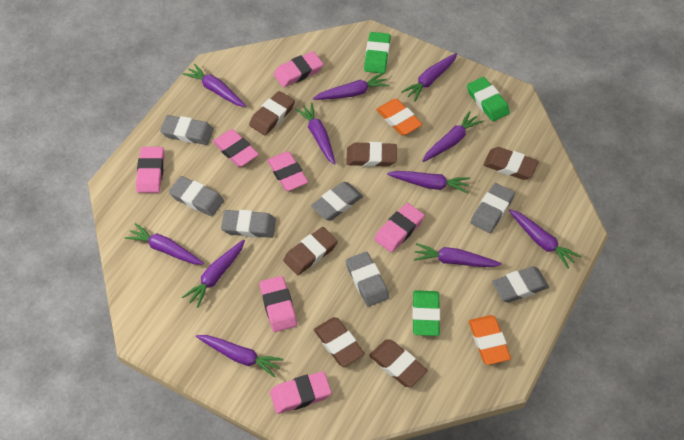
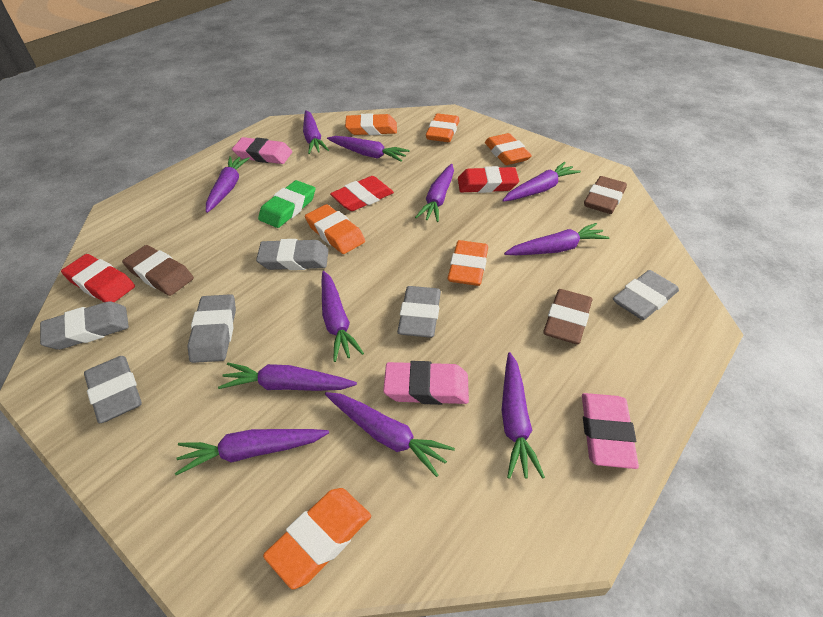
brown eraser: [249,91,295,135] [283,227,338,275] [314,317,365,367] [346,142,397,167] [369,339,428,387] [483,147,539,180] = 6 -> [122,245,194,296] [543,289,592,344] [584,176,627,214] = 3
green eraser: [364,32,391,73] [412,290,440,336] [467,77,510,122] = 3 -> [258,180,315,228] = 1
grey eraser: [160,115,214,145] [169,176,224,217] [221,210,276,238] [311,182,363,221] [346,252,389,307] [470,183,515,233] [492,266,549,303] = 7 -> [40,301,129,350] [84,356,142,424] [187,294,236,363] [256,239,329,270] [397,286,441,338] [613,270,679,320] = 6
orange eraser: [376,99,423,135] [469,315,511,365] = 2 -> [263,488,371,589] [305,204,365,254] [345,113,397,135] [426,114,460,142] [448,240,488,286] [485,133,532,165] = 6
pink eraser: [136,147,164,193] [213,129,259,167] [259,276,297,332] [267,151,308,191] [270,371,331,414] [274,51,323,87] [374,203,425,252] = 7 -> [232,137,292,164] [383,361,469,405] [582,393,639,469] = 3
red eraser: none = 0 -> [61,254,135,302] [330,176,394,211] [458,166,519,193] = 3

